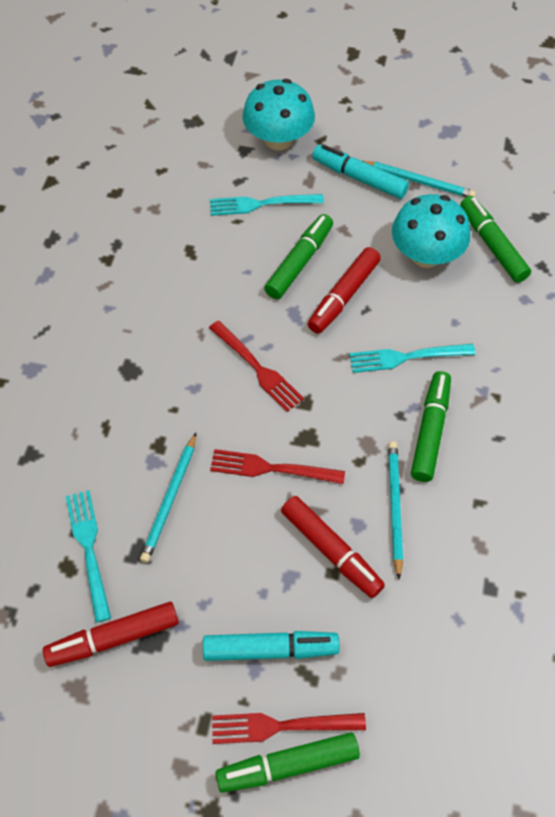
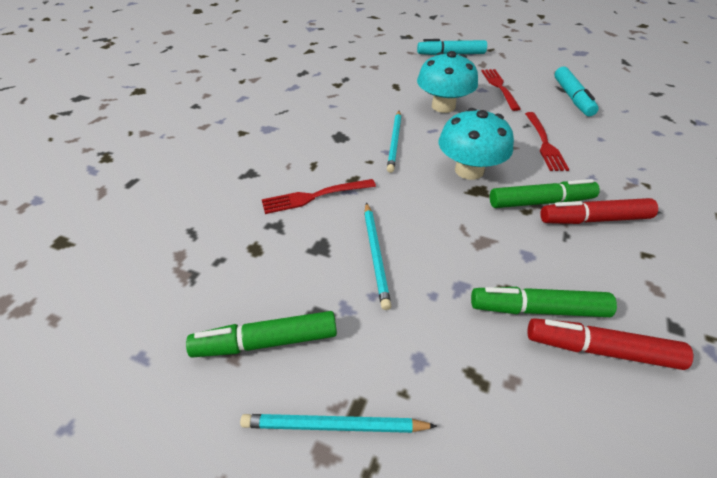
green marker: [216,732,360,793] [264,214,333,299] [411,371,451,482] [460,196,531,283] = 4 -> [186,311,337,357] [471,287,617,317] [490,179,600,208] = 3
red marker: [43,602,179,667] [281,496,385,598] [308,247,381,334] = 3 -> [528,318,693,370] [540,198,658,224] = 2
turquoise fork: [66,490,111,622] [210,194,324,216] [349,344,476,373] = 3 -> none = 0

